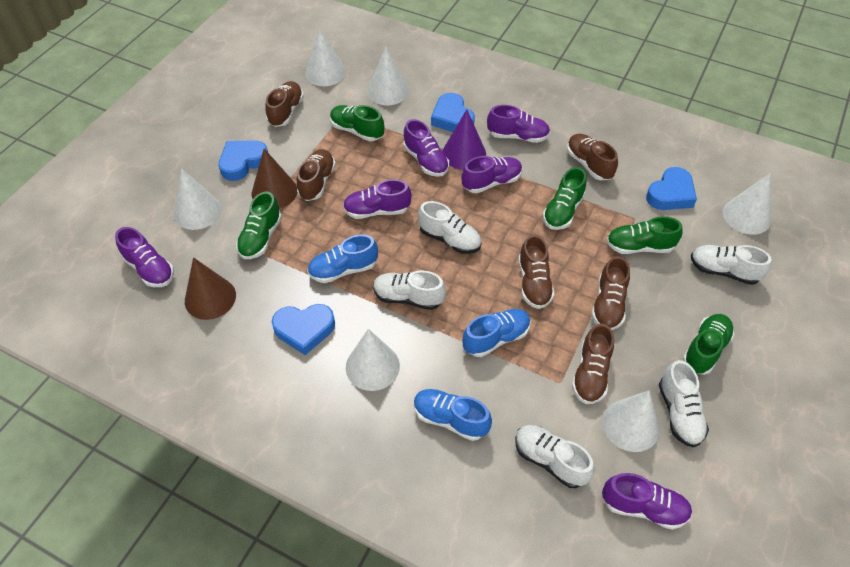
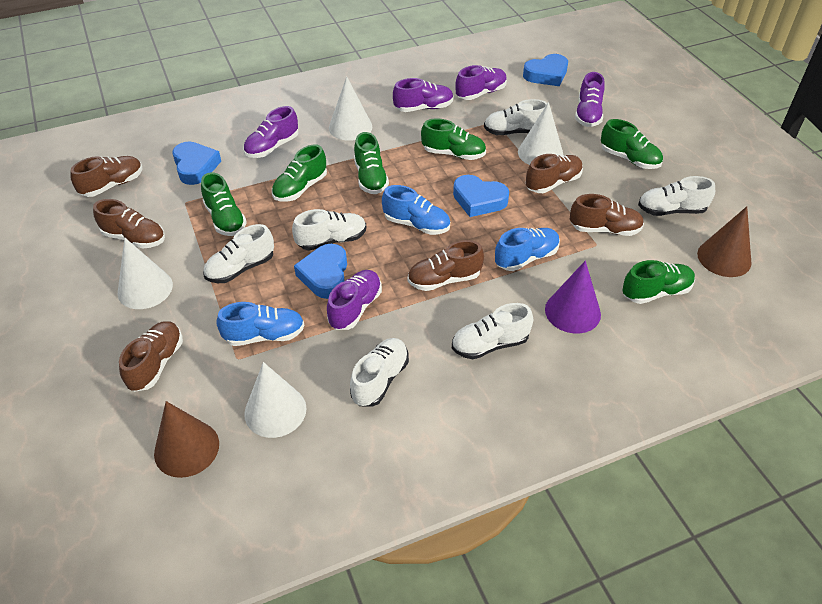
green shoe: [236,192,282,259] [330,105,384,141] [543,167,587,230] [606,216,683,254] [683,314,734,375] = 5 -> [201,172,247,236] [272,144,327,201] [354,132,389,194] [421,118,486,160] [601,119,663,169] [622,260,695,304] = 6
purple shoe: [115,227,174,287] [343,179,411,219] [404,119,449,177] [462,156,522,193] [487,105,550,143] [602,473,692,530] = 6 -> [243,106,298,158] [327,270,382,330] [393,78,454,112] [456,65,507,100] [575,72,605,127] = 5
white cone: [174,168,222,230] [305,28,346,86] [346,329,400,391] [368,46,409,105] [602,390,660,452] [723,173,771,235] = 6 -> [118,238,173,309] [244,362,307,438] [329,76,372,141] [518,102,563,165] = 4
white shoe: [373,271,446,310] [418,201,482,254] [515,425,595,488] [659,360,709,447] [691,245,772,285] = 5 -> [203,224,274,283] [292,209,366,251] [350,338,409,407] [452,303,533,359] [484,99,547,135] [638,176,715,216] = 6

